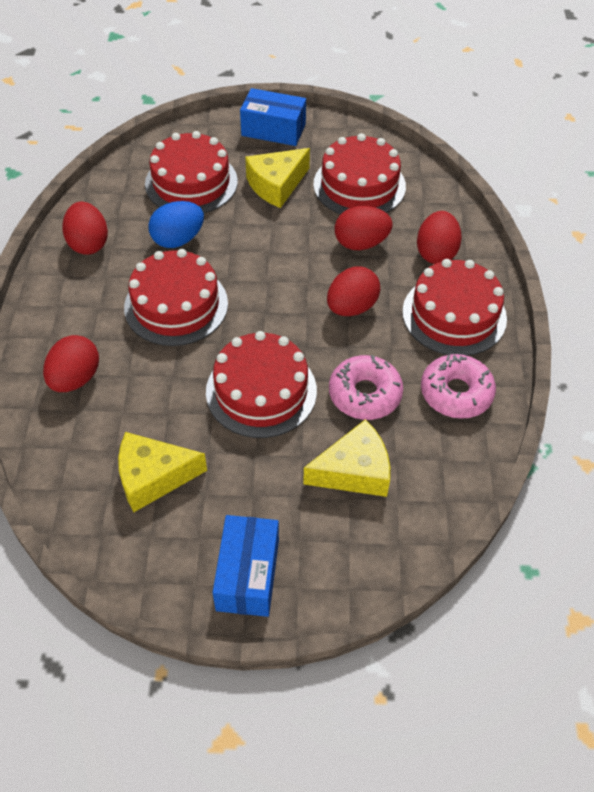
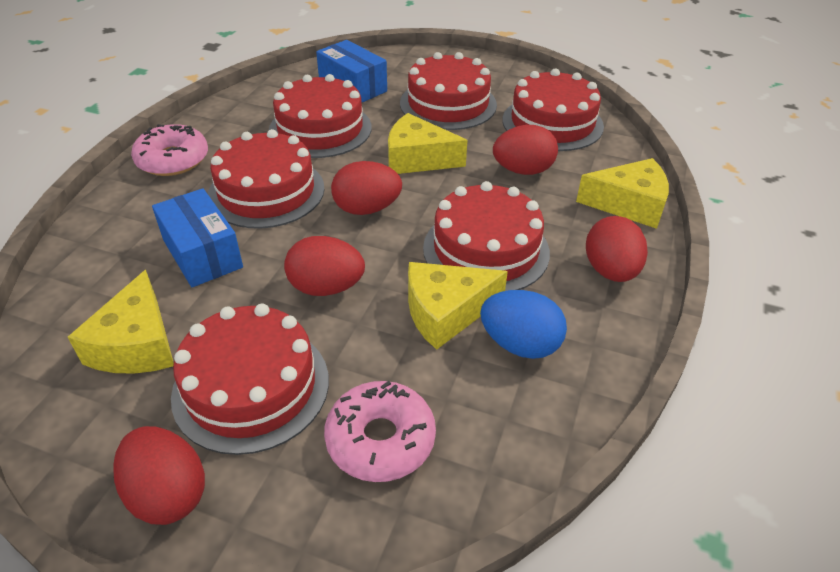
red cake: [124,249,228,346] [145,131,238,213] [206,331,317,438] [313,133,406,214] [402,259,507,356] = 5 -> [171,304,329,455] [208,129,324,229] [269,74,372,158] [400,52,497,130] [423,181,550,291] [503,69,604,151] = 6
yellow cheese: [118,432,207,512] [245,148,310,208] [303,419,390,497] = 3 -> [68,270,174,374] [388,113,468,174] [408,262,508,350] [576,158,669,229] = 4

